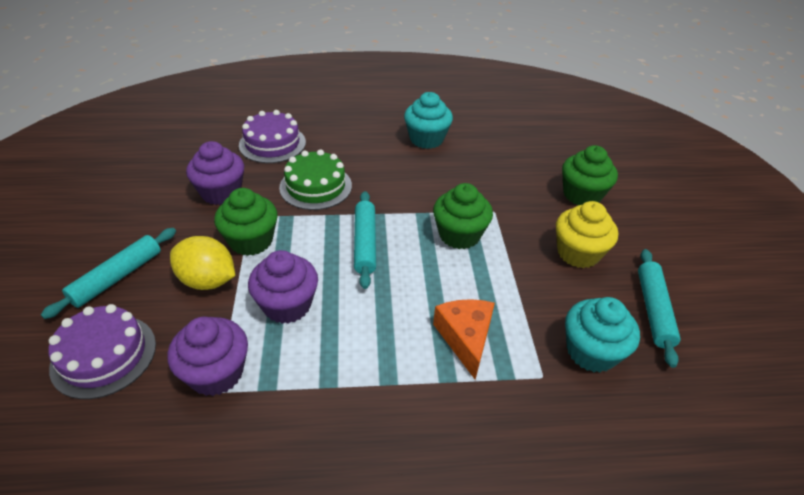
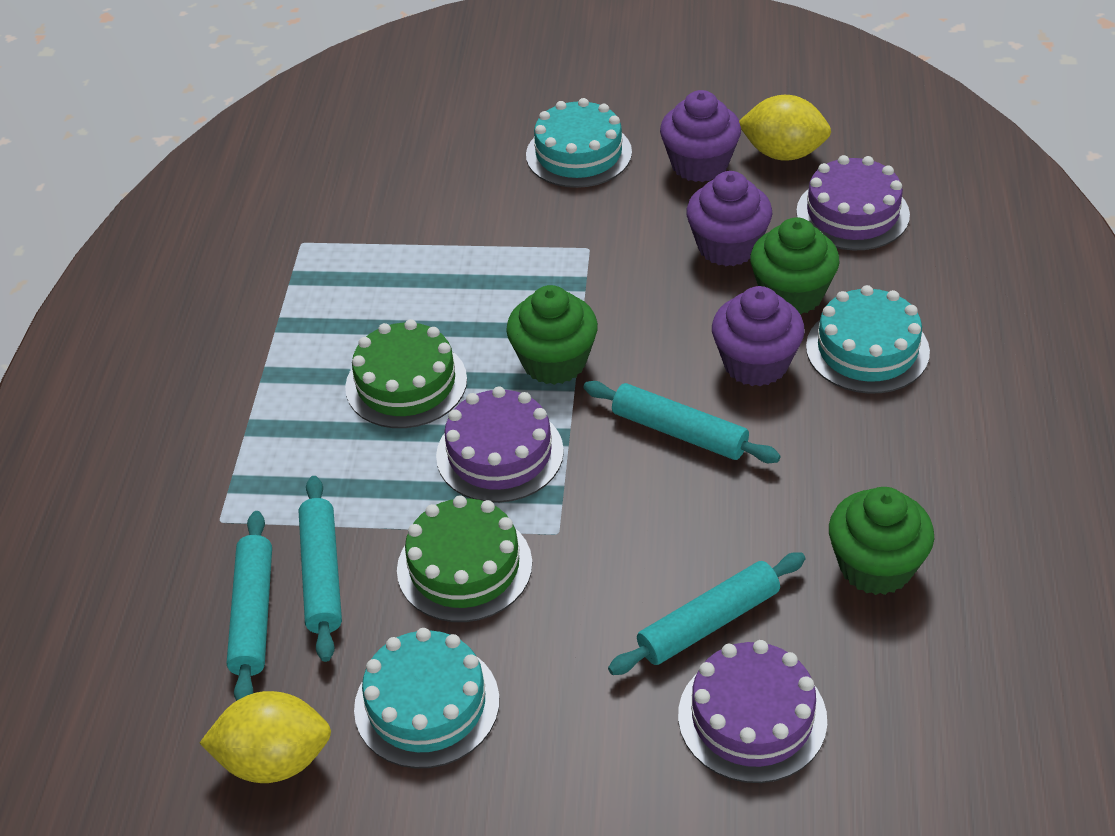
green cake: [279,149,352,210] = 1 -> [345,319,467,428] [397,495,532,622] = 2
orange cheese: [433,299,495,380] = 1 -> none = 0
purple cake: [49,304,156,399] [239,110,306,163] = 2 -> [436,386,564,503] [678,640,827,783] [796,155,910,250] = 3
turquoise cake: none = 0 -> [354,628,499,768] [526,98,632,188] [806,285,930,394] = 3
turquoise cupcake: [404,92,453,149] [565,297,640,373] = 2 -> none = 0
turquoise rolling pin: [41,228,176,319] [354,191,376,289] [638,249,681,368] = 3 -> [226,511,272,701] [298,476,342,662] [583,381,781,463] [608,552,805,675] = 4
yellow cupcake: [556,201,618,268] = 1 -> none = 0
yellow lemon: [170,236,235,290] = 1 -> [200,691,331,783] [739,95,831,161] = 2

